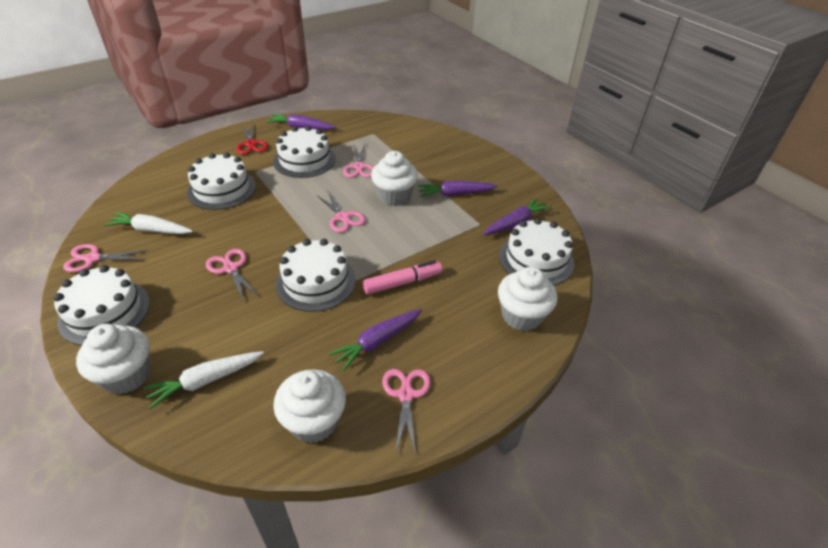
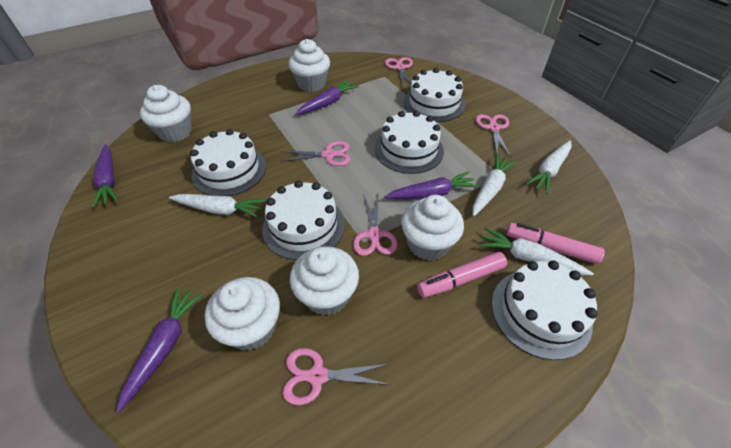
pink marker: [362,260,442,295] = 1 -> [417,252,507,298] [506,223,605,264] = 2
red scissors: [236,122,268,154] = 1 -> none = 0
white carrot: [104,212,193,234] [144,351,264,409] = 2 -> [169,194,266,218] [473,154,516,216] [479,227,594,275] [526,140,572,194] = 4
white cupcake: [76,324,151,394] [273,369,346,443] [371,151,418,206] [498,267,557,331] = 4 -> [140,85,192,142] [205,277,280,350] [289,39,330,92] [290,246,359,316] [401,195,464,261] = 5

